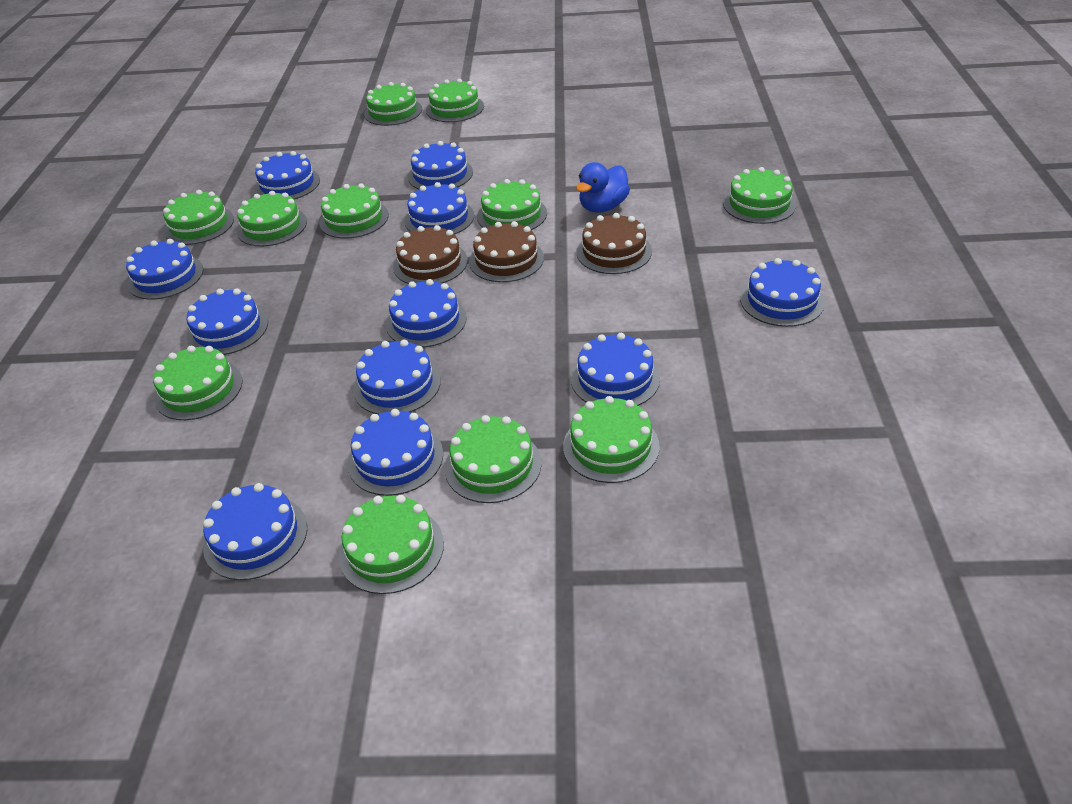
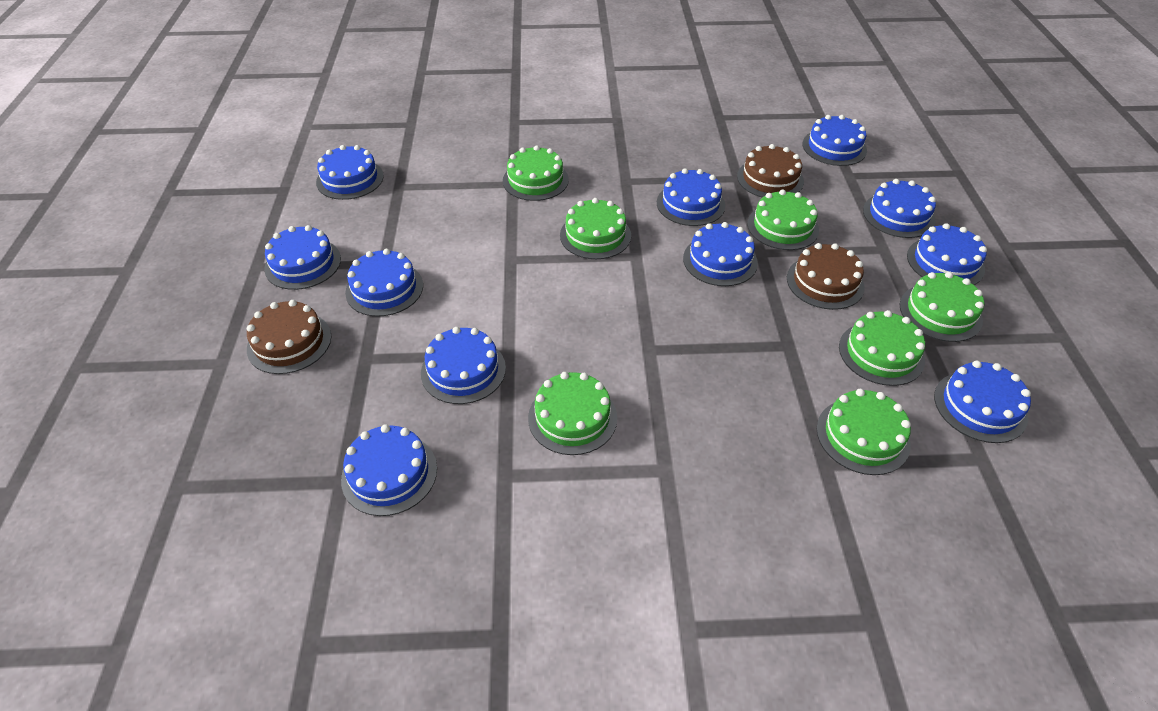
blue duck: [576,162,630,212] = 1 -> none = 0
green cake: [153,346,243,420] [163,190,234,245] [237,191,307,247] [319,183,389,238] [339,495,444,594] [364,82,422,126] [426,79,484,122] [445,415,541,503] [477,179,547,230] [563,396,660,483] [723,167,796,224] = 11 -> [503,145,569,201] [528,372,617,455] [560,198,631,259] [747,190,819,250] [816,389,911,475] [839,310,925,386] [900,272,984,342] = 7

